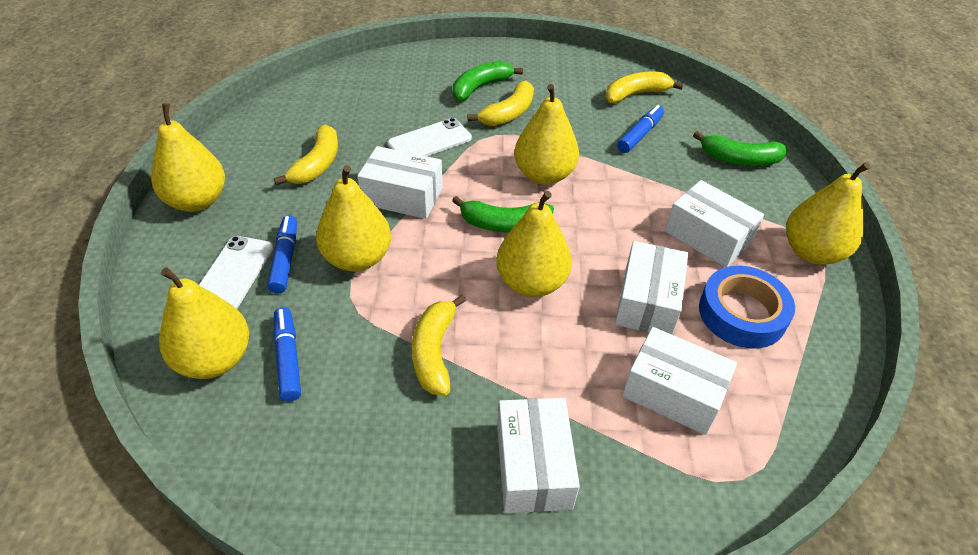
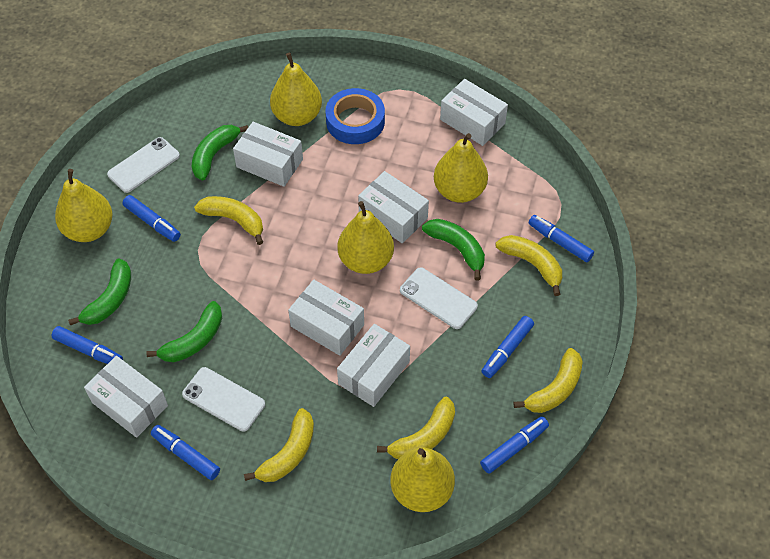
blue marker: [267,215,297,294] [273,307,301,402] [617,105,664,153] = 3 -> [52,326,123,364] [123,195,181,242] [151,425,220,480] [480,416,549,474] [482,316,534,378] [529,215,594,262] = 6
green banana: [452,196,554,233] [453,61,523,101] [693,131,787,166] = 3 -> [68,259,131,325] [146,301,222,362] [192,125,248,180] [422,219,485,280] = 4
white box: [357,146,443,219] [497,398,580,513] [615,241,688,335] [622,327,737,435] [665,180,764,267] = 5 -> [84,356,168,438] [233,122,303,187] [288,280,364,356] [337,324,410,407] [358,171,429,243] [440,79,508,146] = 6
white phone: [199,236,273,309] [388,118,472,156] = 2 -> [107,137,180,193] [182,367,265,432] [400,267,478,329] = 3
yellow banana: [274,125,338,185] [412,295,466,395] [467,81,534,126] [605,72,684,104] = 4 -> [194,196,263,245] [244,408,314,482] [377,397,455,459] [495,235,562,296] [514,348,583,413] = 5
yellow pear: [151,103,225,212] [159,268,249,379] [316,165,391,272] [496,191,572,297] [514,84,579,185] [786,162,870,265] = 6 -> [55,169,113,242] [270,52,322,126] [337,201,394,274] [390,448,455,512] [434,133,488,203] = 5

